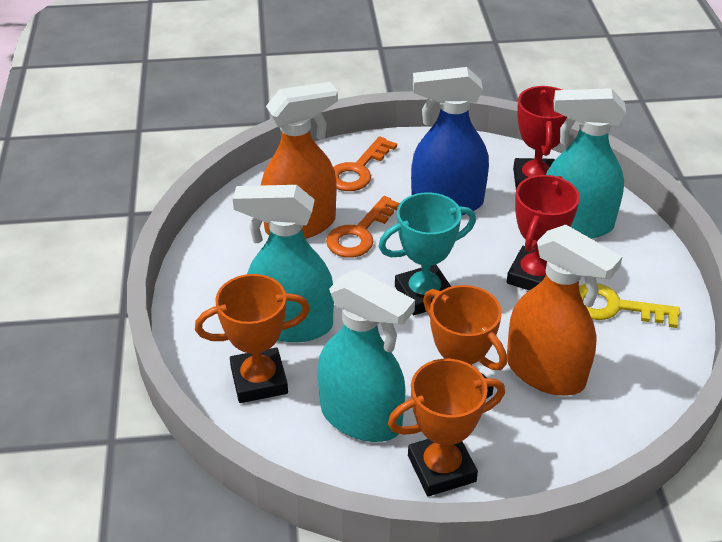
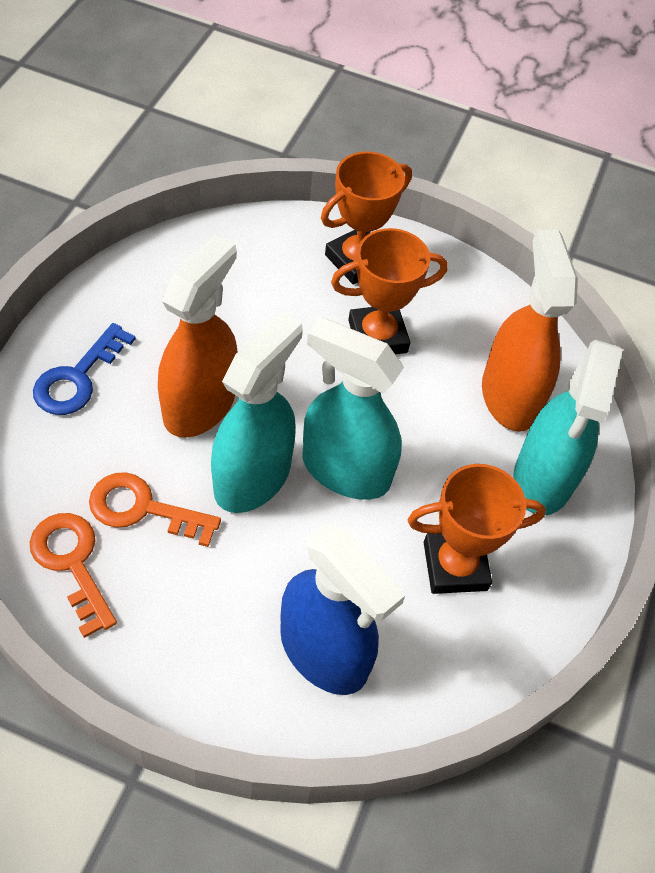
blue key: none = 0 -> [33,323,136,415] = 1
red trophy: [507,175,580,291] [513,86,567,189] = 2 -> none = 0
turquoise trophy: [378,192,476,315] = 1 -> none = 0
yellow key: [579,284,680,328] = 1 -> none = 0

